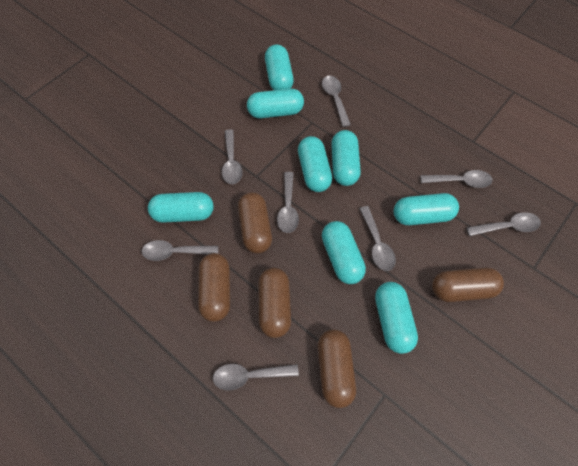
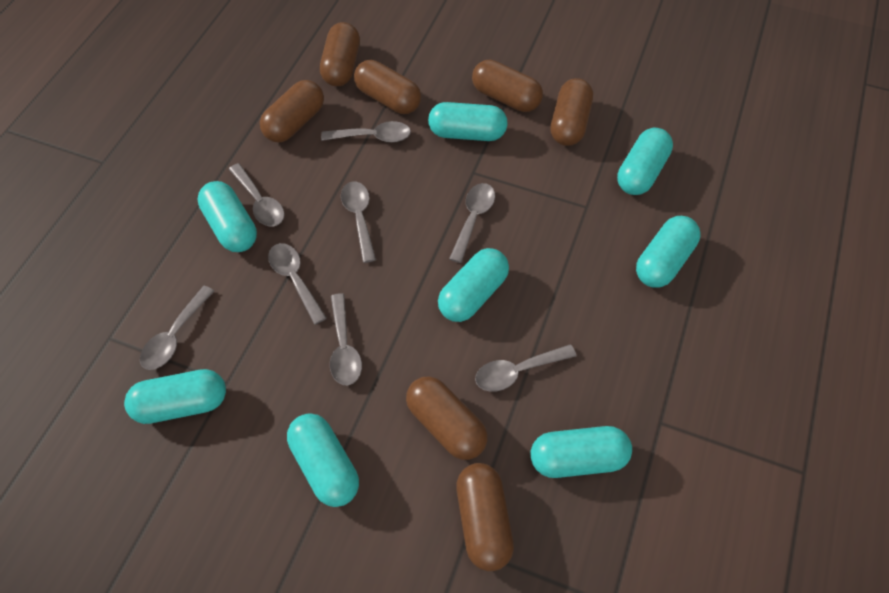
brown capsule: [198,253,230,322] [238,192,272,254] [258,268,291,338] [317,329,356,408] [432,267,504,302] = 5 -> [260,80,324,143] [320,22,360,86] [354,60,421,114] [406,376,488,460] [456,463,514,571] [472,60,543,112] [551,78,593,146] = 7

